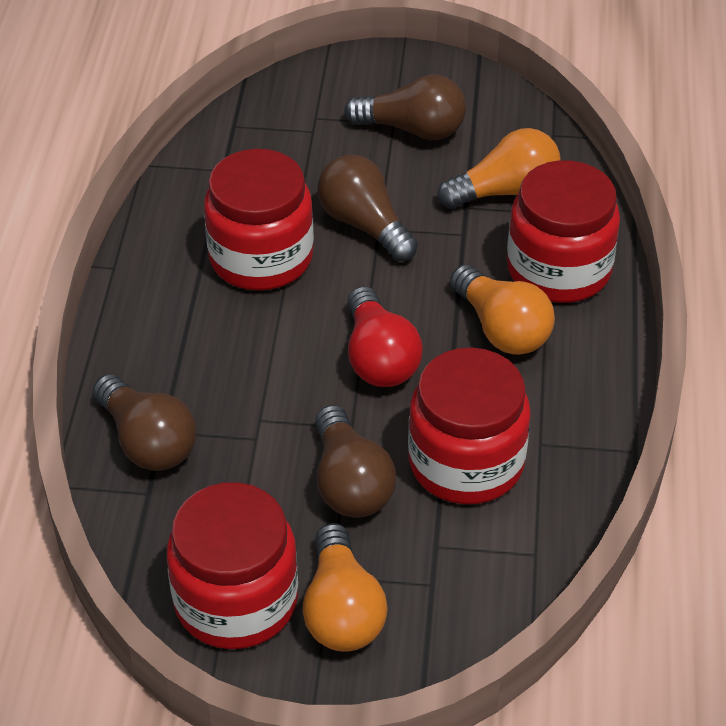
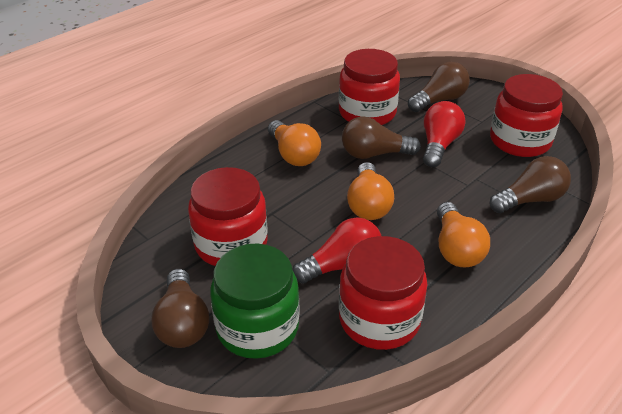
green jar: none = 0 -> [210,244,300,359] = 1
red light bulb: [347,286,423,387] = 1 -> [292,218,381,284] [423,101,465,167] = 2

